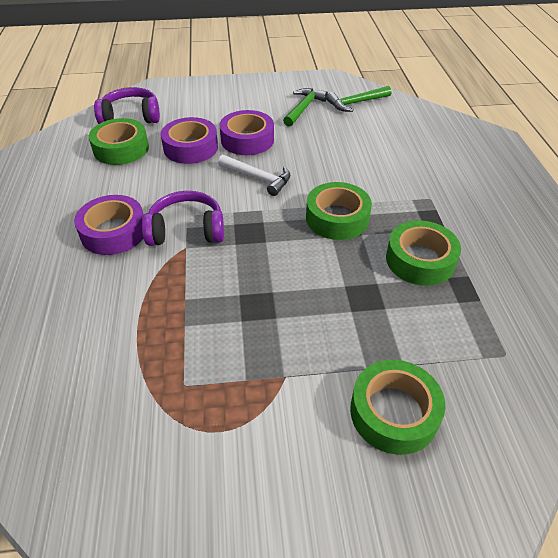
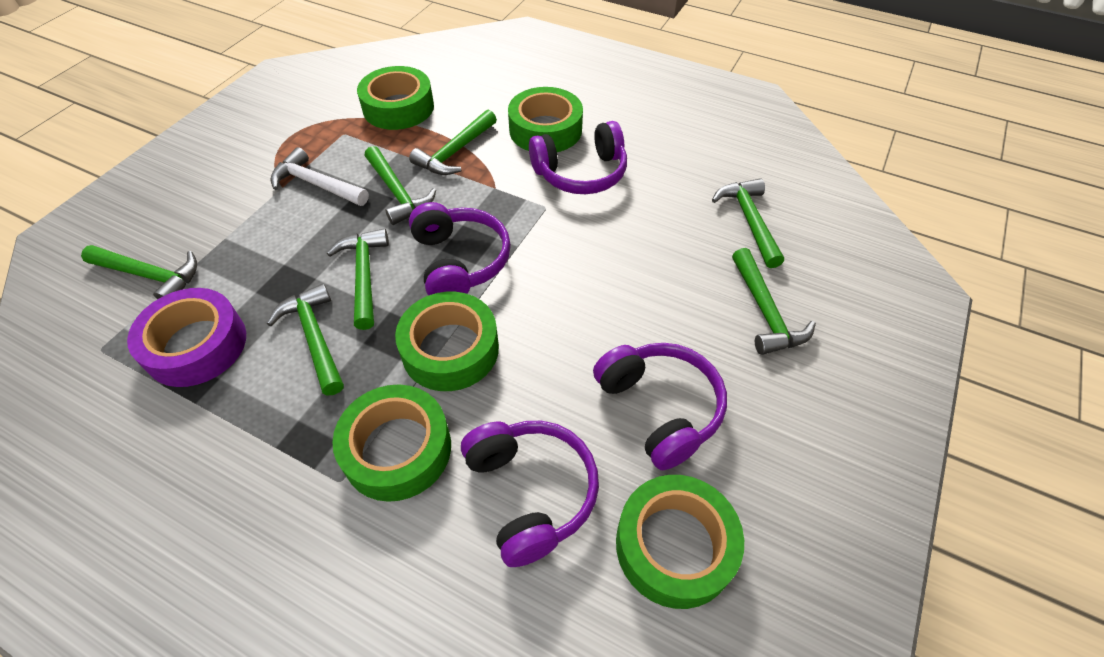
green hammer: [283,88,328,127] [326,86,391,112] = 2 -> [81,245,197,299] [267,283,344,395] [327,228,389,330] [365,146,436,225] [409,110,497,175] [712,178,784,268] [732,248,816,355] = 7
green tape: [89,118,149,165] [306,182,372,240] [350,360,445,455] [386,220,461,286] = 4 -> [332,385,451,502] [357,66,434,130] [395,292,499,391] [508,87,583,152] [616,475,744,609] = 5
purple headphones: [94,87,160,124] [142,191,224,246] = 2 -> [409,202,511,296] [461,421,599,567] [529,121,627,194] [593,343,727,470] = 4
purple tape: [74,195,144,255] [161,117,218,164] [219,110,274,155] = 3 -> [127,288,246,387] = 1

